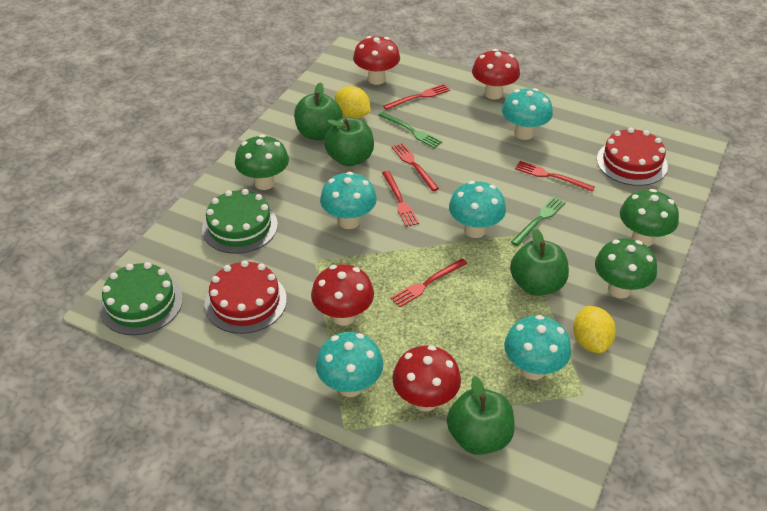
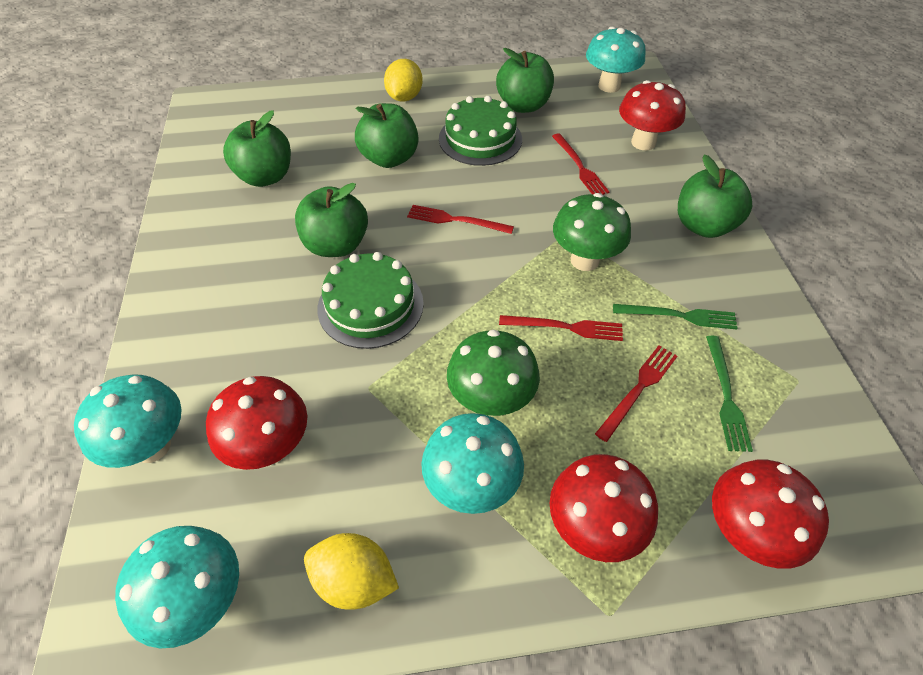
green apple: [294,82,343,140] [324,117,374,166] [447,376,515,455] [510,228,569,296] = 4 -> [223,110,291,187] [295,183,368,257] [355,103,418,168] [496,48,554,113] [678,155,752,238] = 5
green mushroom: [235,134,289,190] [595,238,657,298] [620,189,679,247] = 3 -> [447,330,540,416] [553,193,631,271] = 2
red cake: [204,260,287,334] [597,128,668,186] = 2 -> none = 0
red fork: [382,171,419,227] [383,84,450,110] [390,258,468,307] [391,143,439,191] [515,161,594,192] = 5 -> [407,205,514,234] [499,315,623,341] [552,133,609,195] [595,345,677,442] = 4
turquoise mushroom: [316,332,384,397] [320,172,377,229] [449,181,506,238] [502,88,553,140] [504,315,571,380] = 5 -> [74,375,182,468] [115,526,239,648] [421,413,524,514] [586,27,645,93] = 4

